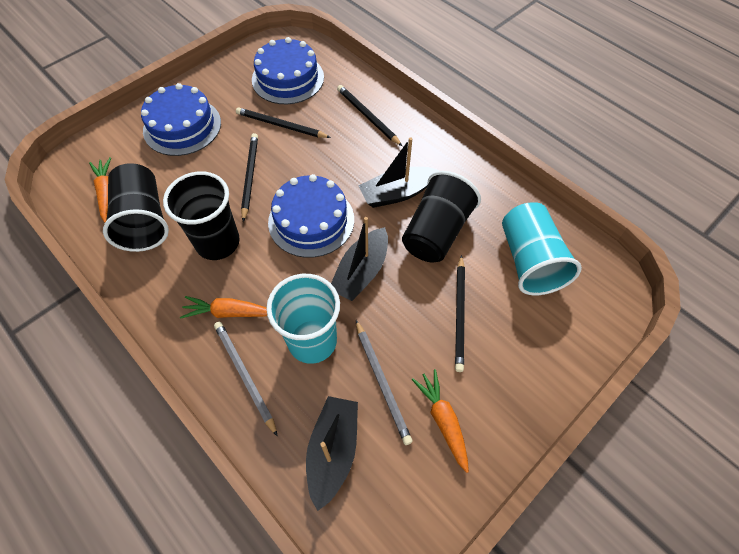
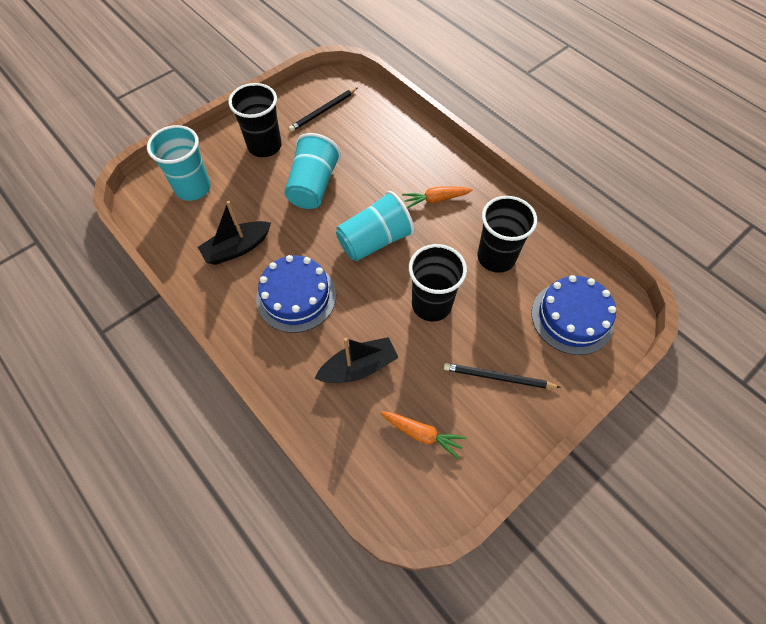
black boat: [306,396,358,511] [331,217,388,301] [358,137,439,208] = 3 -> [198,201,271,265] [315,337,399,383] = 2
black pencil: [236,107,331,138] [241,133,258,222] [337,85,402,146] [455,255,465,372] = 4 -> [289,88,357,132] [444,363,561,388] = 2
blue cake: [141,83,221,156] [252,37,324,104] [268,174,354,258] = 3 -> [256,255,336,333] [531,275,616,355] = 2
grey pencil: [214,322,278,437] [356,320,413,445] = 2 -> none = 0
orange carrot: [89,157,111,223] [180,296,267,319] [411,369,469,473] = 3 -> [380,411,467,459] [402,186,473,209] = 2
turquoise cup: [266,274,340,364] [502,202,582,295] = 2 -> [147,125,211,201] [284,133,341,209] [336,191,415,261] = 3

